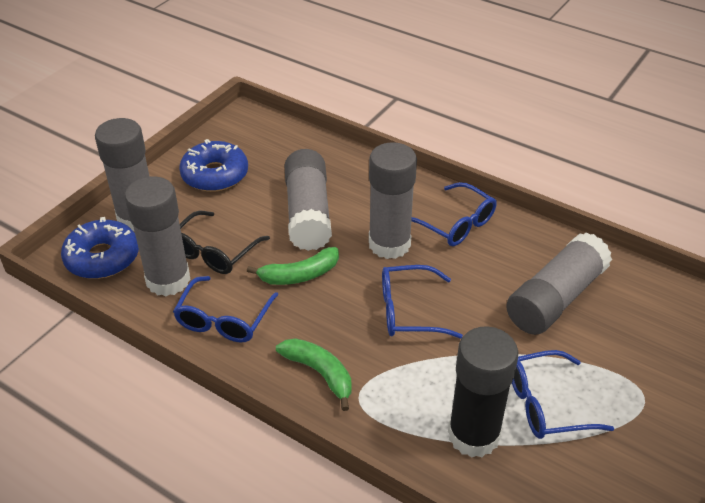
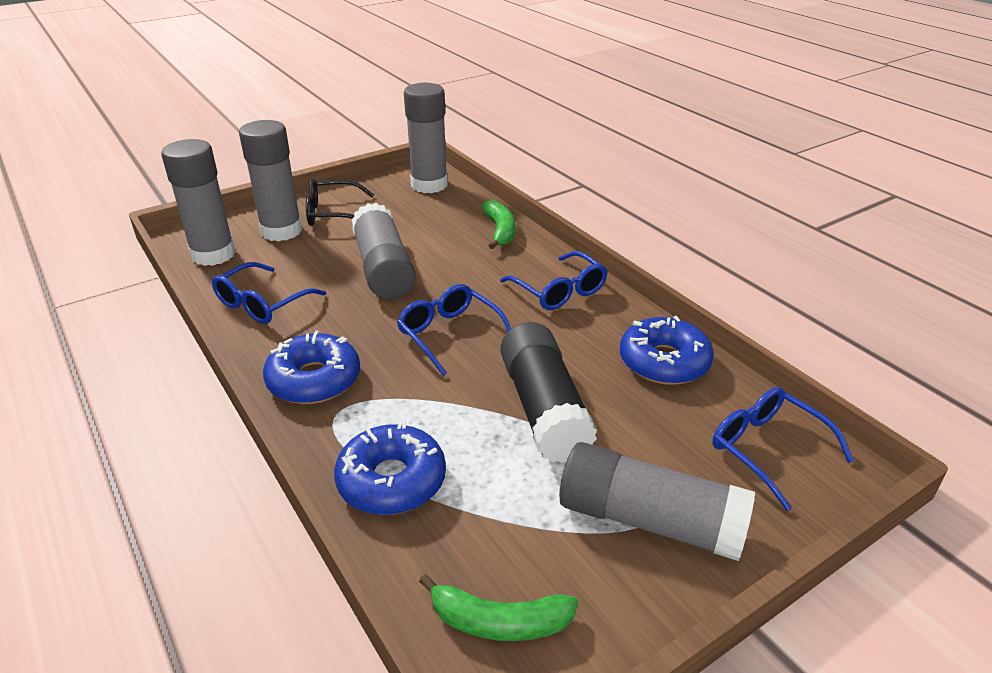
blue donut: [61,217,139,279] [179,139,248,192] = 2 -> [263,331,360,404] [334,421,446,515] [620,316,714,385] = 3

